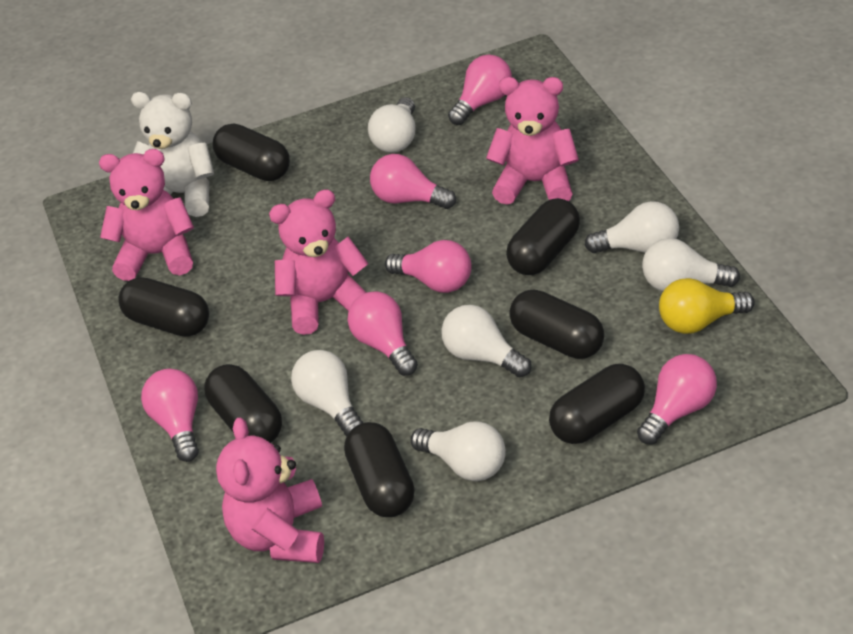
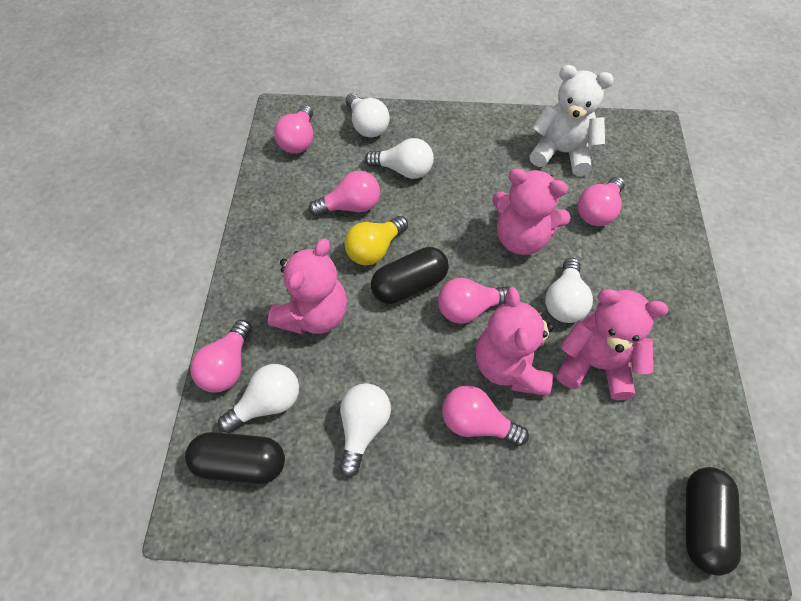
black capsule: [118,277,209,337] [204,364,282,443] [213,123,290,181] [344,422,414,517] [506,198,580,275] [509,290,604,359] [549,364,645,444] = 7 -> [185,432,285,484] [371,247,449,304] [686,467,741,576] = 3
white light bulb: [291,350,363,436] [368,97,416,153] [411,421,506,481] [441,305,531,377] [584,201,679,253] [642,238,740,291] = 6 -> [218,364,299,433] [339,383,391,477] [346,93,390,137] [365,138,434,179] [545,258,593,323] = 5

